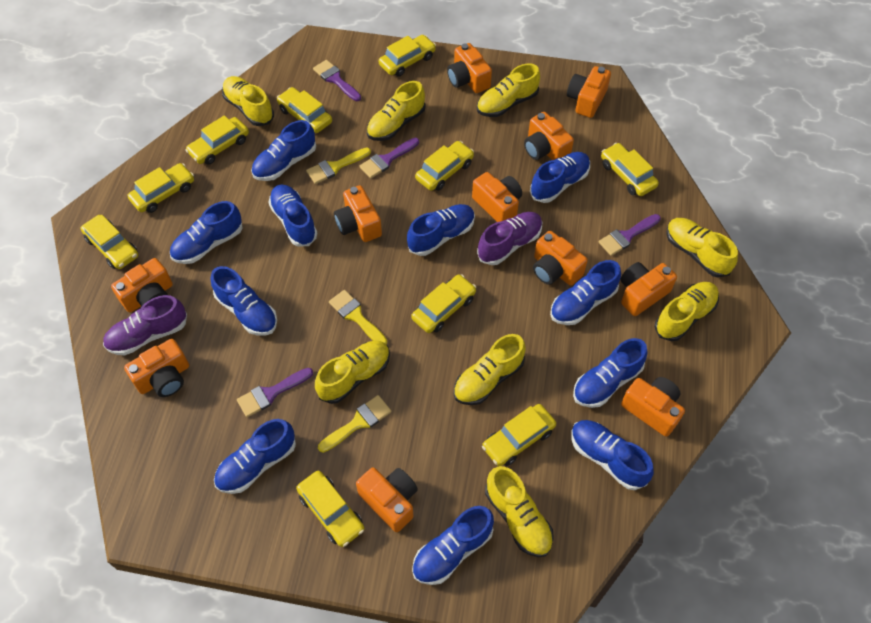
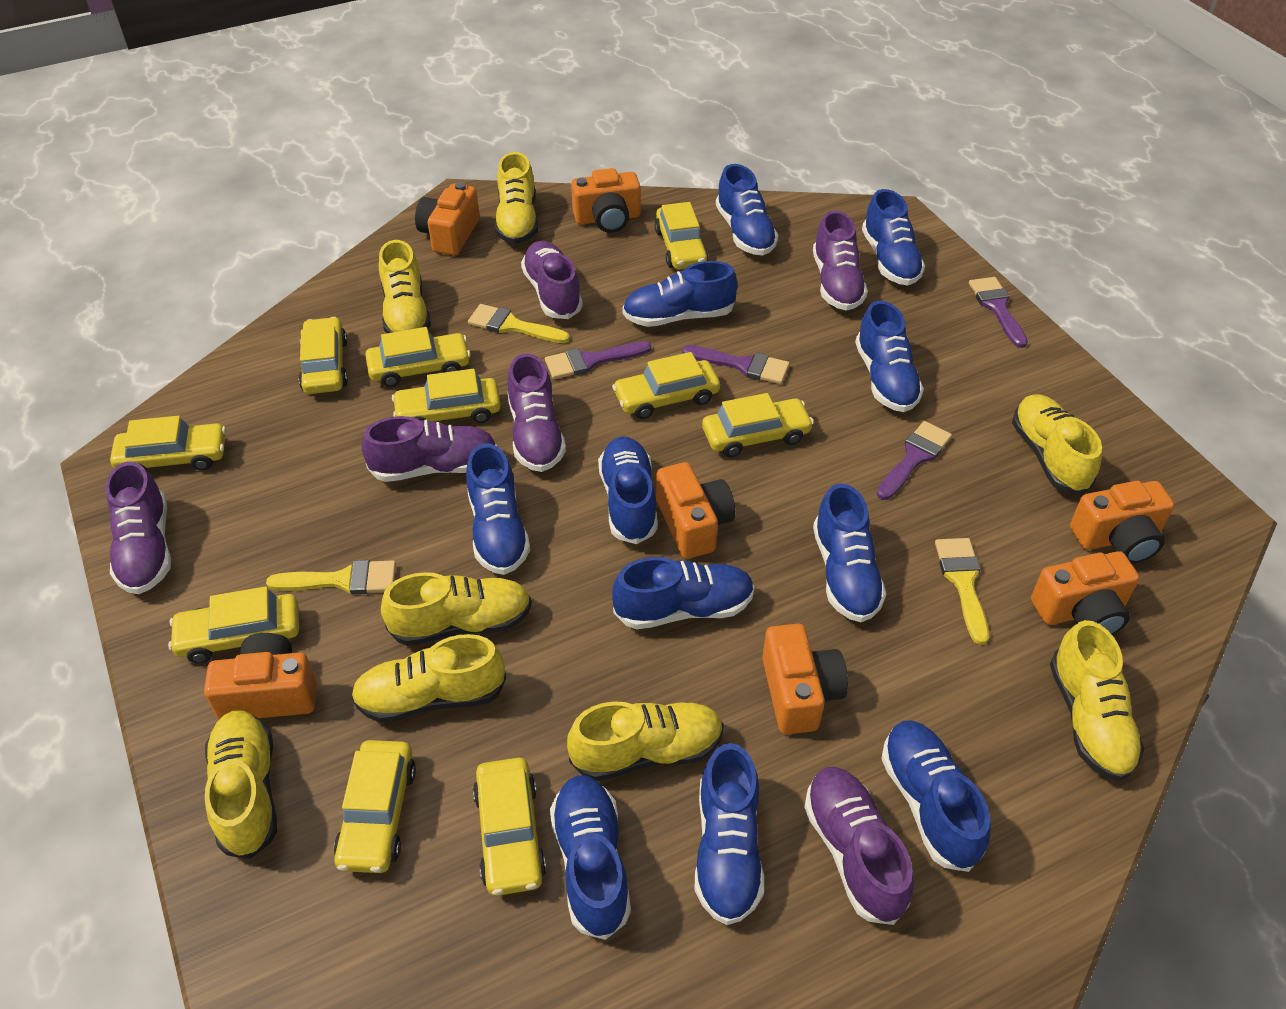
orange camera: [111,258,173,312] [124,339,189,397] [334,185,382,242] [356,467,418,532] [447,43,492,93] [472,172,522,222] [524,112,574,160] [533,231,588,286] [567,66,611,118] [620,262,677,316] [621,377,685,437] = 11 -> [204,633,317,720] [415,182,480,255] [571,168,641,233] [656,462,735,559] [762,624,848,734] [1031,551,1139,635] [1070,481,1174,564] = 7
purple shoe: [103,295,187,355] [477,212,543,265] = 2 -> [105,461,171,594] [362,416,497,482] [508,353,566,472] [521,241,583,319] [804,767,914,925] [813,211,868,311] = 6

